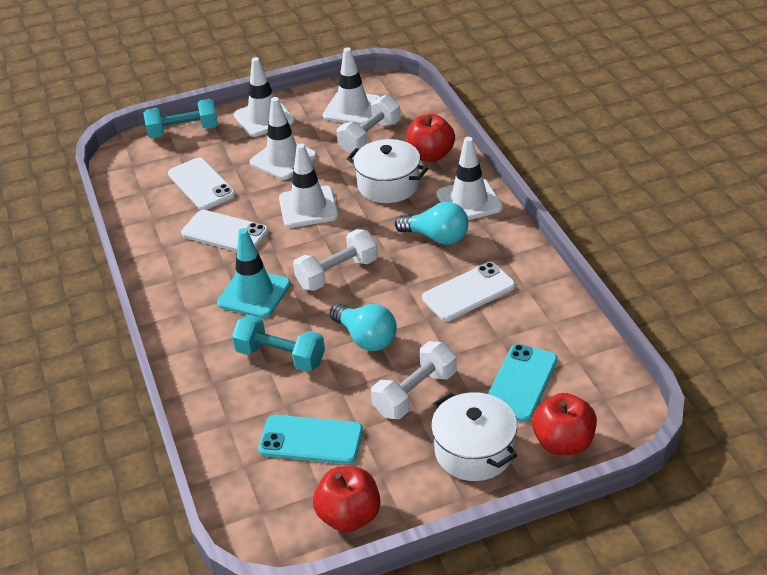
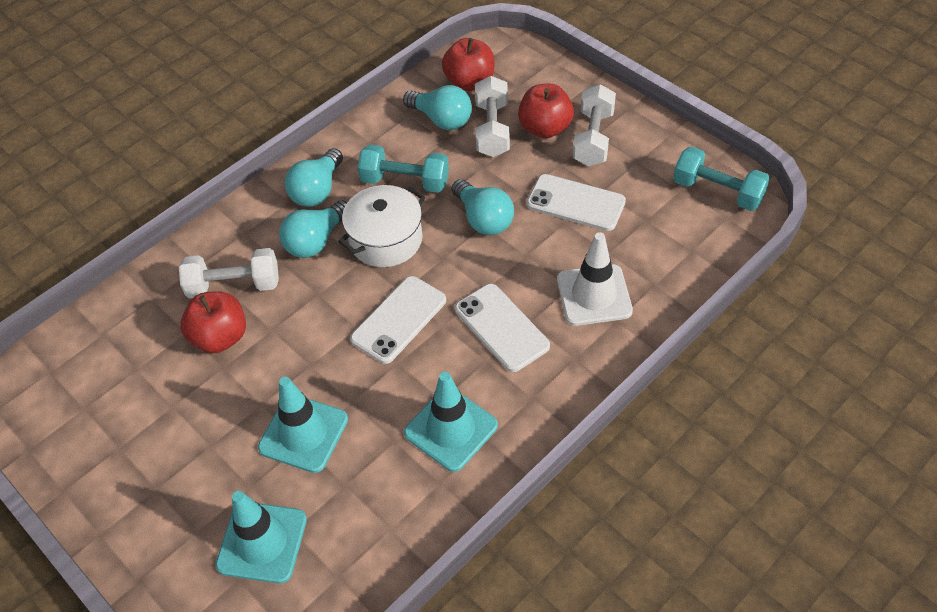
turquoise light bulb: [330,304,397,351] [395,202,468,245] = 2 -> [279,200,347,258] [285,148,343,207] [403,85,472,130] [452,179,514,235] = 4
turquoise phone: [258,415,363,464] [488,344,557,422] = 2 -> none = 0
turquoise traffic cone: [217,228,291,318] = 1 -> [216,491,307,583] [258,377,348,473] [404,372,498,472] = 3
white pot: [347,139,428,203] [431,392,517,481] = 2 -> [338,185,425,267] = 1
white traffic cone: [234,57,295,137] [250,97,317,180] [279,143,338,228] [323,47,380,125] [436,137,503,220] = 5 -> [557,232,633,326] = 1

